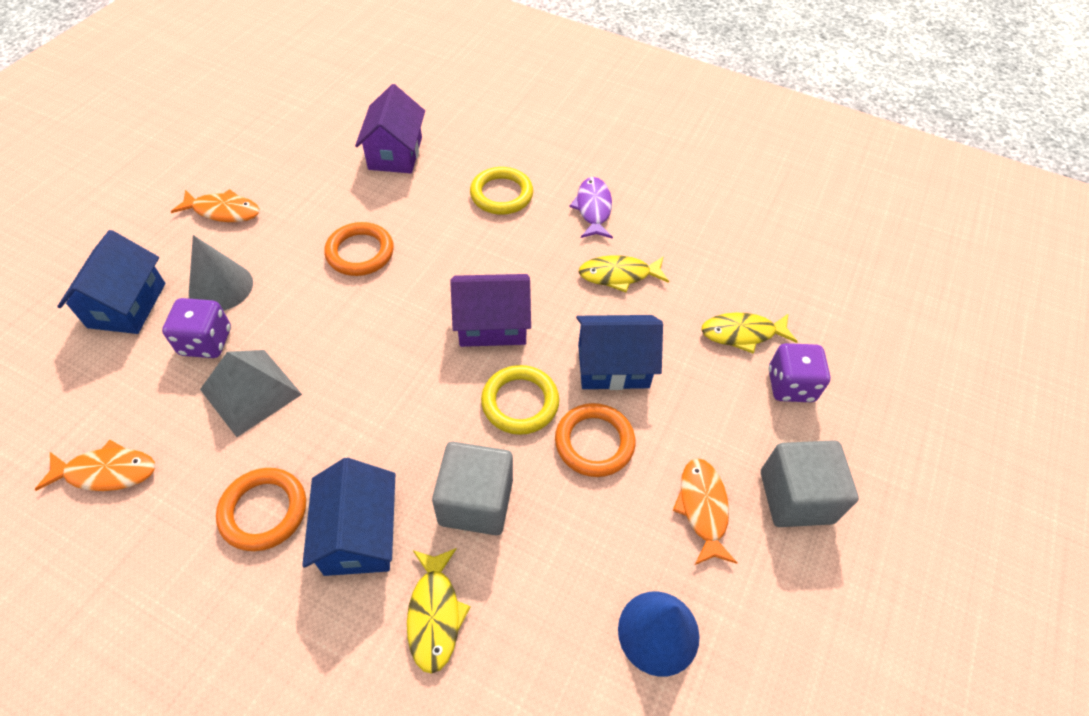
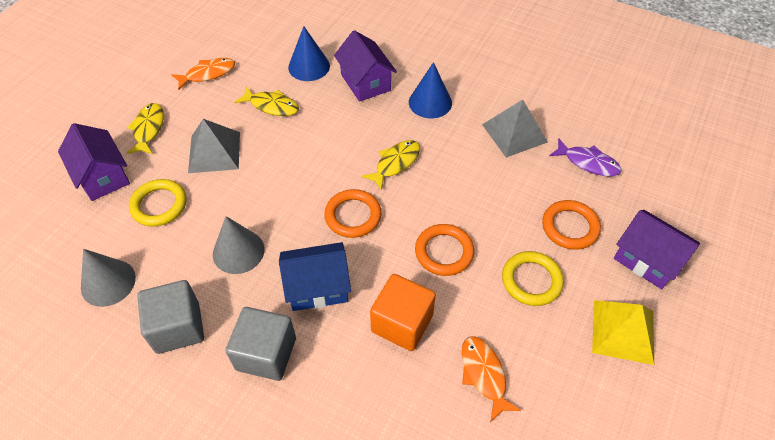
blue cone: [618,592,700,677] = 1 -> [288,26,330,81] [409,62,452,118] = 2
blue house: [57,230,165,334] [302,458,395,576] [576,315,663,390] = 3 -> [279,242,351,311] = 1
grey cone: [189,235,253,311] = 1 -> [81,249,136,307] [213,216,265,274] = 2
grey pyramid: [200,350,302,437] = 1 -> [188,119,240,173] [482,100,548,158] = 2
orange cube: none = 0 -> [370,274,436,351] = 1
orange fish: [35,440,155,491] [171,189,260,222] [672,458,737,565] = 3 -> [171,58,235,90] [462,336,521,422] = 2
purple dice: [162,298,231,358] [769,343,831,402] = 2 -> none = 0
purple house: [355,84,425,173] [450,274,531,347] = 2 -> [58,123,130,201] [334,30,397,102] [614,210,700,289] = 3
yellow pyramid: none = 0 -> [592,300,654,365] = 1

